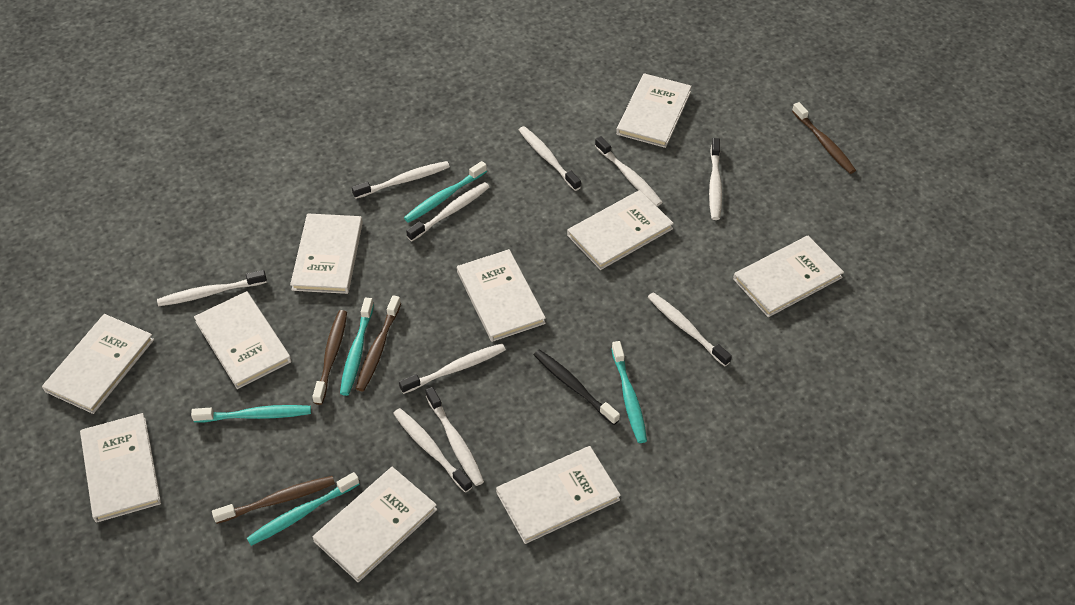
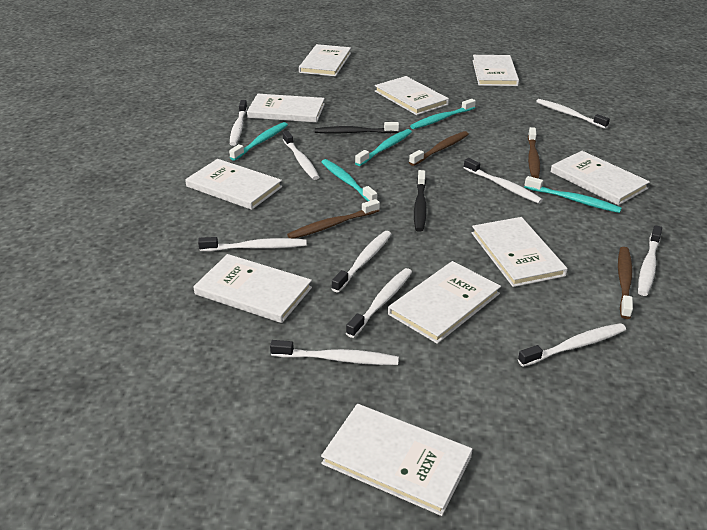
black toothbrush: [534,349,620,425] = 1 -> [315,122,399,133] [414,170,427,232] = 2

